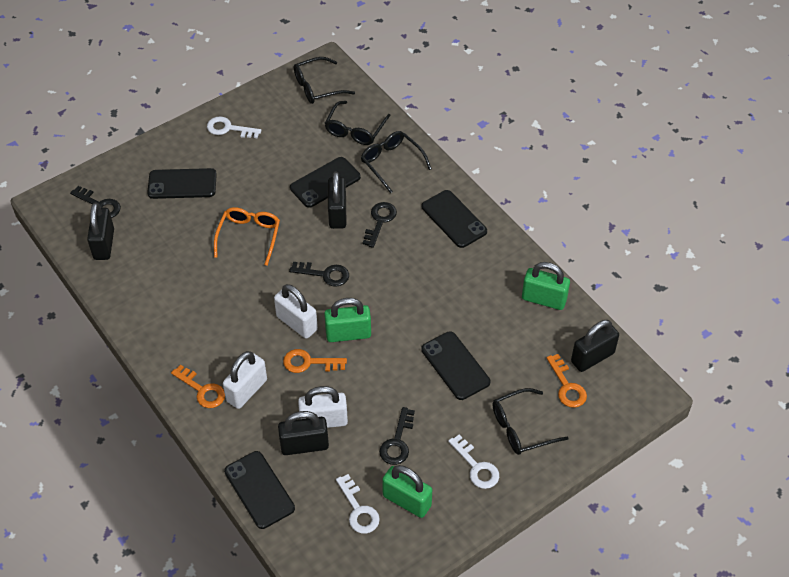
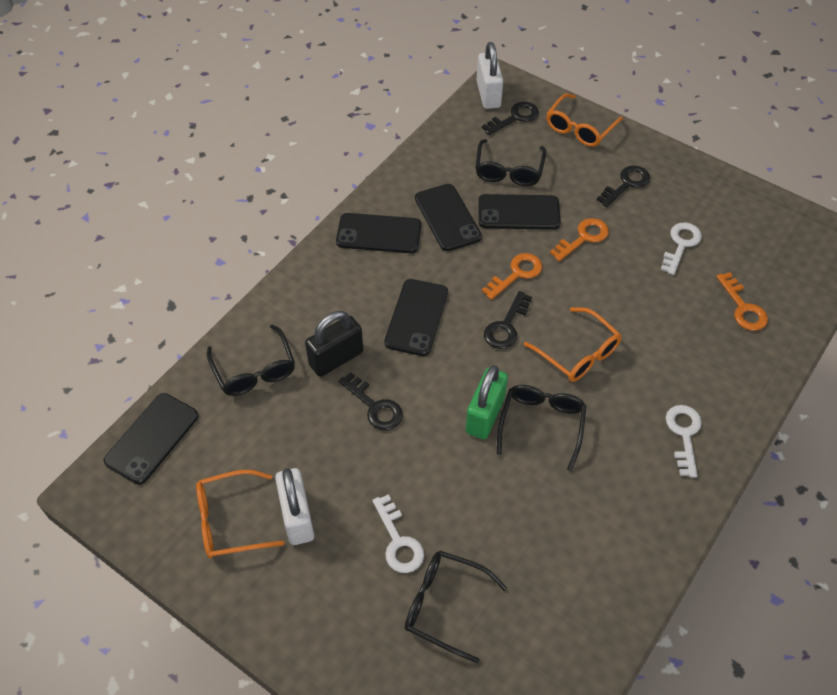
black padlock: [87,203,114,260] [278,411,329,455] [328,172,346,229] [571,320,619,372] = 4 -> [305,311,363,377] = 1
green padlock: [324,298,371,342] [382,465,432,518] [522,262,570,310] = 3 -> [466,365,508,439] = 1
orange glasses: [214,207,280,266] = 1 -> [196,470,284,558] [524,307,622,382] [546,93,624,147] = 3
white padlock: [223,351,267,409] [274,284,318,339] [298,386,348,428] = 3 -> [275,468,314,545] [476,42,503,109] = 2

